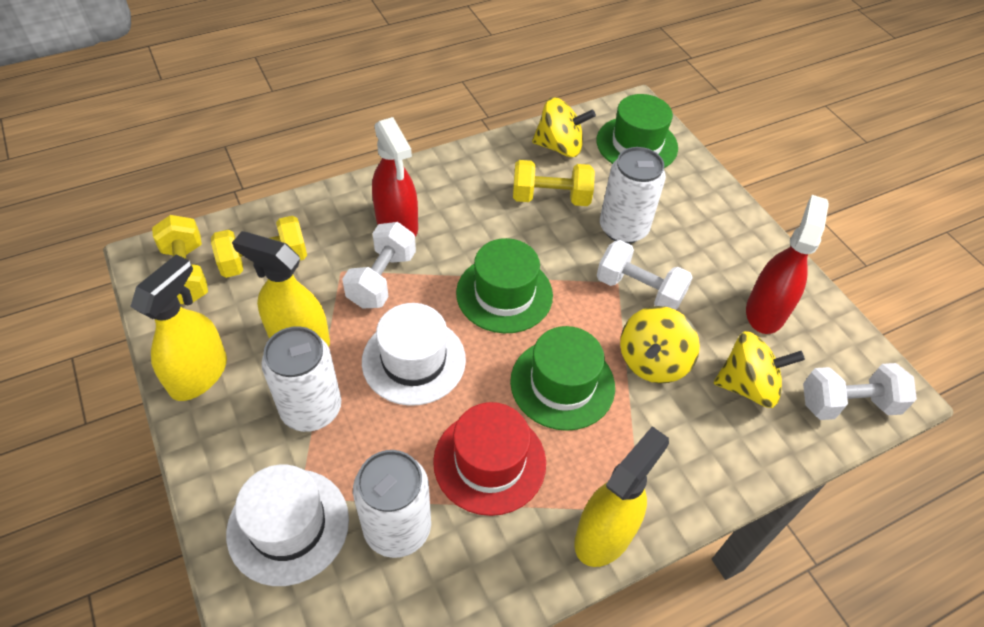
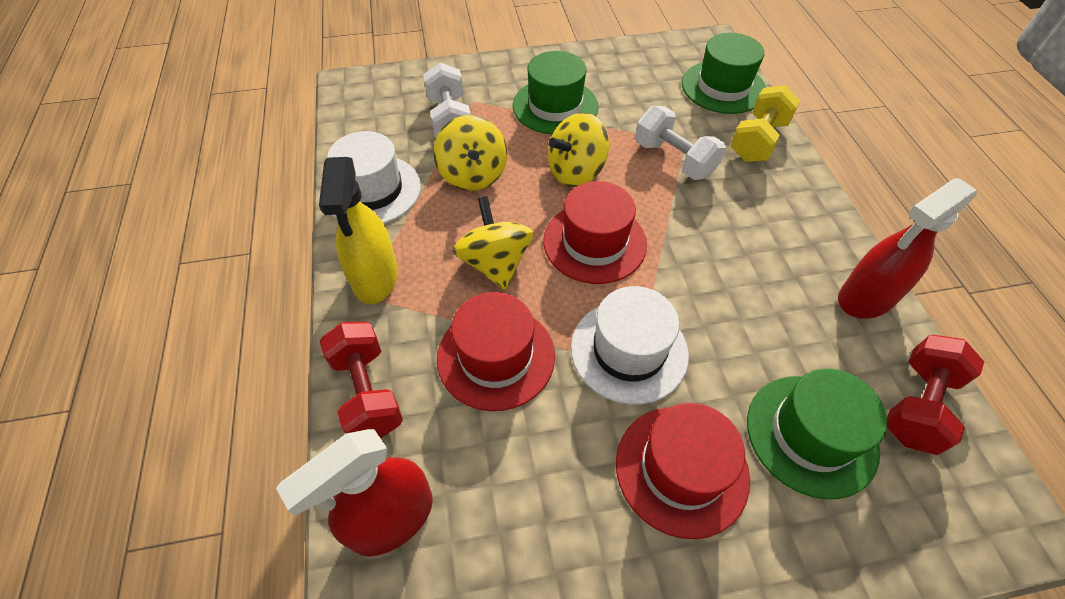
red dumbbell: none = 0 -> [319,322,403,438] [887,335,984,455] = 2
red hat: [433,402,546,516] = 1 -> [437,292,555,411] [543,181,647,284] [616,403,750,539] = 3
white can: [261,326,341,432] [353,450,431,558] [600,147,666,244] = 3 -> none = 0
white dumbbell: [342,222,416,308] [597,240,693,310] [803,363,917,420] = 3 -> [423,63,471,138] [635,105,726,180] = 2
yellow dumbbell: [152,215,208,304] [211,216,307,278] [513,160,595,206] = 3 -> [731,85,800,162] = 1
yellow spray bottle: [130,254,227,401] [232,231,330,347] [574,426,669,567] = 3 -> [319,157,398,304] = 1

